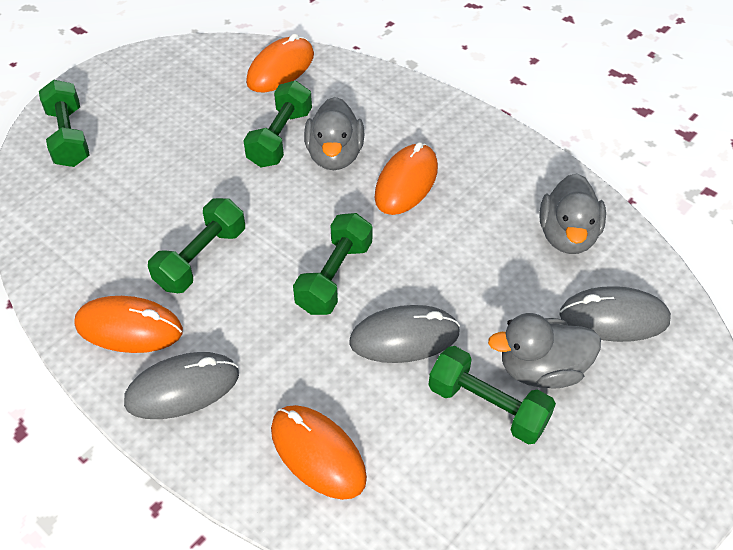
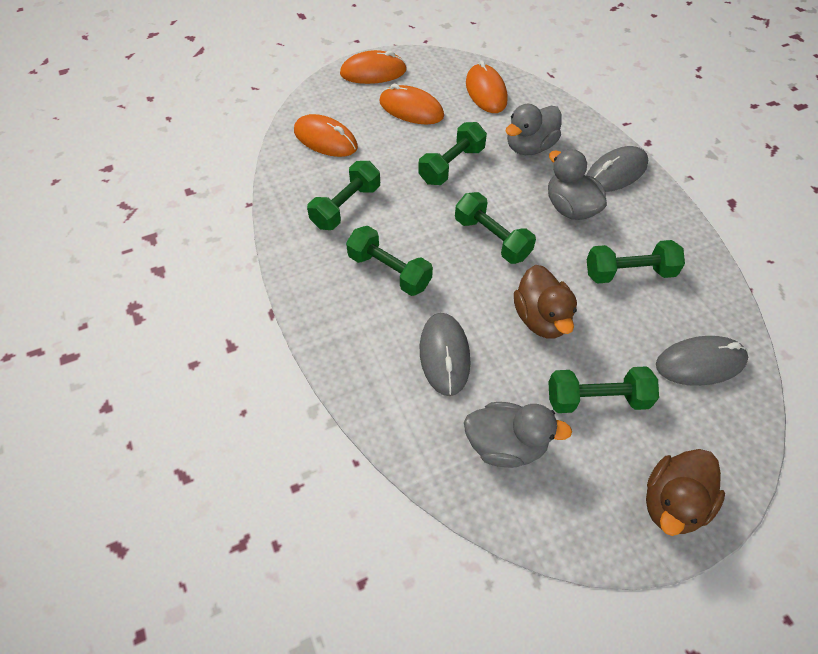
brown duck: none = 0 -> [514,265,577,338] [646,449,725,536] = 2
green dumbbell: [39,80,90,167] [148,198,245,293] [243,81,312,167] [293,213,372,315] [429,346,556,445] = 5 -> [307,161,380,230] [346,226,433,296] [418,122,487,185] [455,192,536,264] [548,366,659,413] [587,240,685,284] = 6

